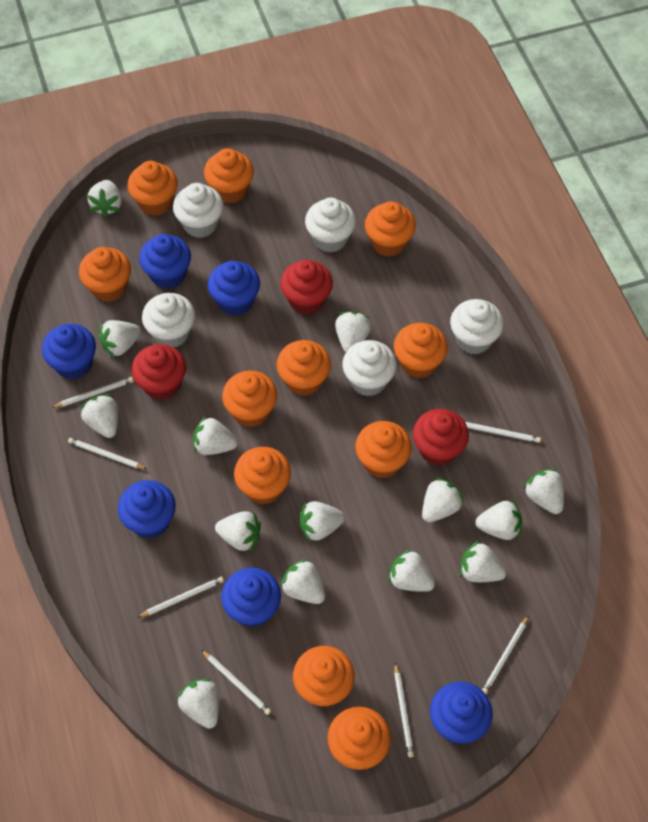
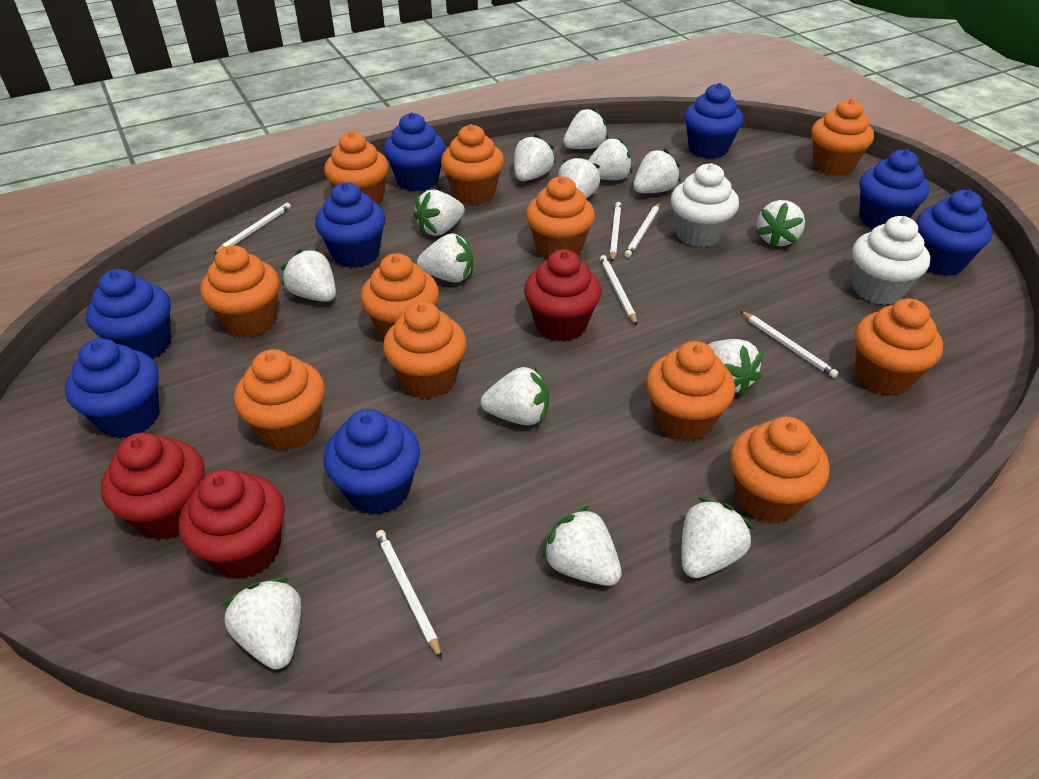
blue cupcake: [42,324,96,380] [118,480,176,539] [139,234,191,289] [208,261,260,316] [221,567,281,627] [430,682,493,744] = 6 -> [65,338,160,439] [86,269,171,359] [315,182,385,268] [324,409,420,515] [384,112,446,191] [684,83,743,159] [859,149,929,229] [916,190,993,276] = 8
white cupcake: [142,293,195,347] [173,183,224,238] [305,197,356,253] [342,340,397,396] [450,299,504,355] = 5 -> [671,163,739,247] [853,216,930,305] = 2
white pencil: [52,377,134,408] [68,438,147,469] [137,576,224,618] [201,650,271,715] [394,662,414,757] [465,422,541,443] [482,615,529,694] = 7 -> [214,203,291,254] [376,530,442,659] [600,255,637,325] [610,202,621,262] [625,203,660,258] [740,311,839,378] = 6

